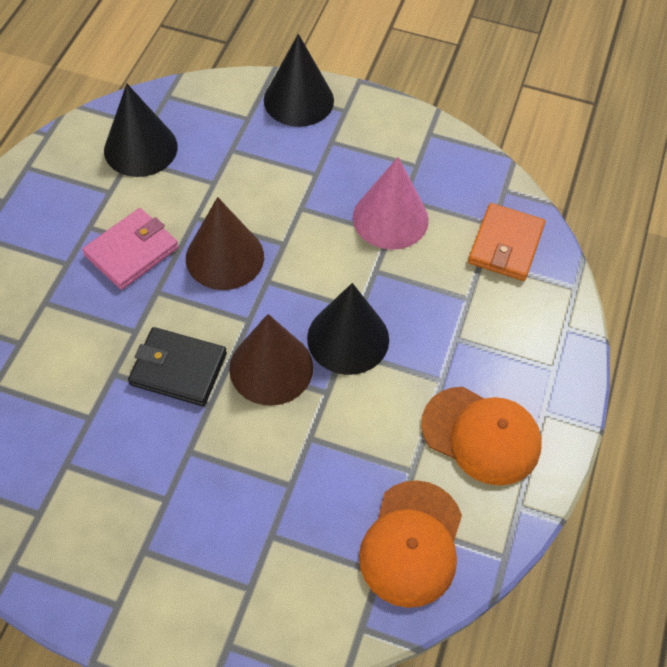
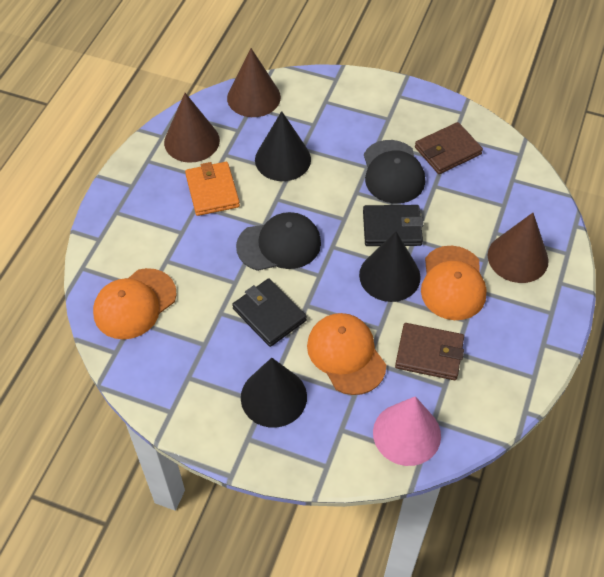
black cap: none = 0 -> [236,212,321,271] [364,140,425,204] = 2
black wallet: [128,327,227,406] = 1 -> [232,279,307,347] [363,205,423,246] = 2
brown cone: [186,197,264,290] [229,314,313,406] = 2 -> [164,93,220,163] [227,48,281,117] [488,213,549,283] = 3
brown wallet: none = 0 -> [395,323,464,380] [415,122,483,174] = 2
orange cap: [359,480,462,608] [421,387,542,486] = 2 -> [93,268,176,339] [307,313,386,395] [421,246,487,320] = 3
pink wallet: [82,208,179,290] = 1 -> none = 0

